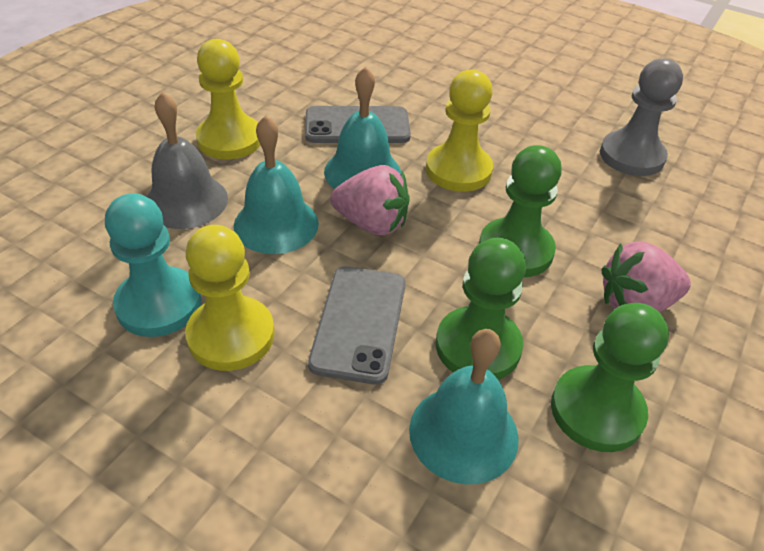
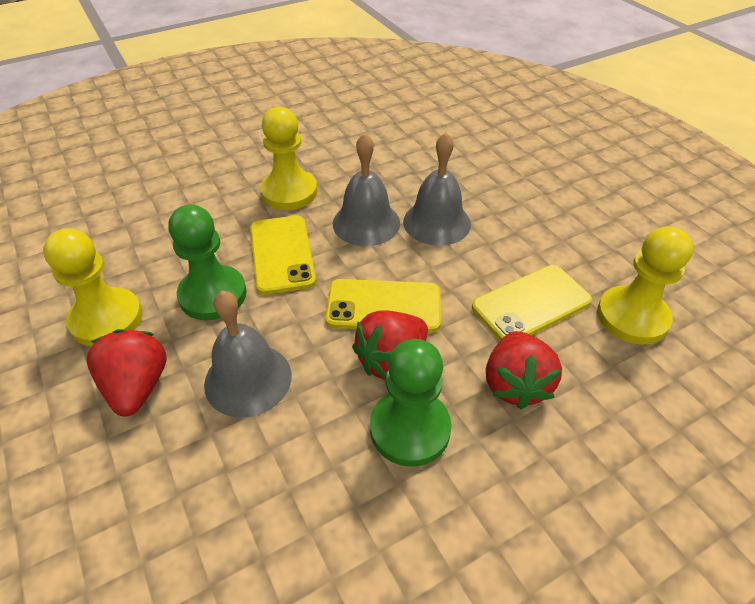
green pawn: [436,238,526,380] [479,145,562,277] [551,303,669,452] = 3 -> [168,205,247,320] [370,339,452,467] = 2
grey bell: [147,92,228,229] = 1 -> [204,291,292,418] [333,133,400,246] [403,133,471,246] = 3
grey pawn: [600,58,683,176] = 1 -> none = 0
grey phone: [305,106,411,143] [308,266,406,384] = 2 -> none = 0
pink strawberry: [330,165,410,236] [602,241,691,312] = 2 -> none = 0
red strawberry: none = 0 -> [87,329,167,416] [352,310,428,380] [486,331,562,410] = 3
turquoise bell: [233,115,319,254] [324,66,401,189] [409,329,519,484] = 3 -> none = 0
turquoise pawn: [105,193,201,337] = 1 -> none = 0
yellow phone: none = 0 -> [250,216,316,295] [325,279,441,333] [472,265,592,341] = 3

